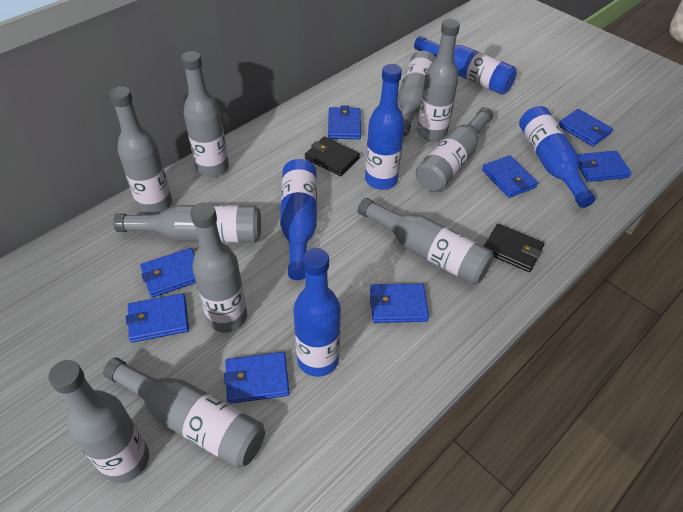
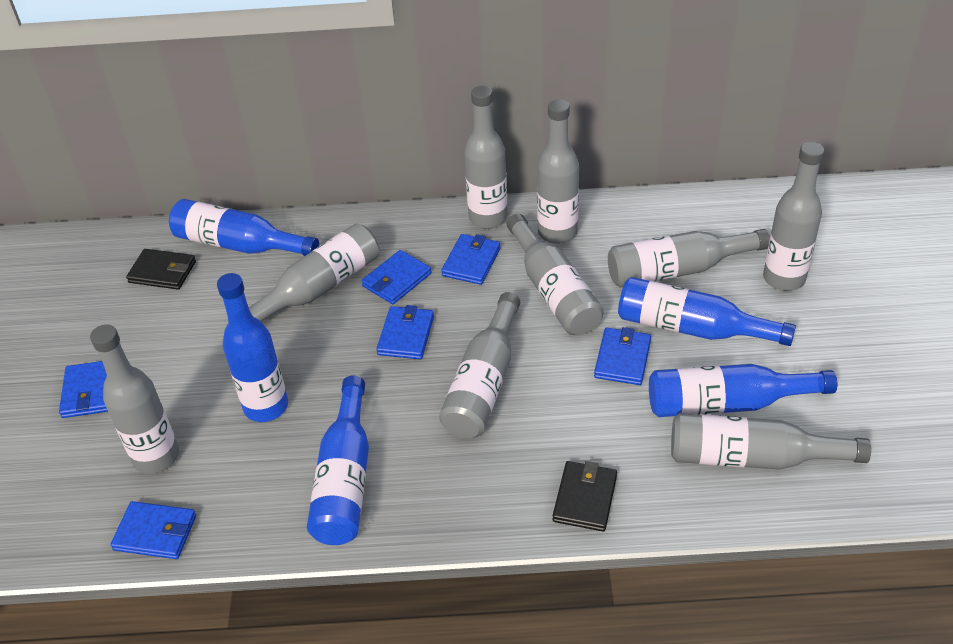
blue wallet: [126,293,189,343] [140,248,196,298] [224,352,290,404] [328,105,361,139] [370,283,429,323] [482,155,538,198] [558,109,613,146] [577,150,631,182] = 8 -> [59,361,108,418] [110,501,196,559] [361,250,431,304] [376,305,434,359] [441,234,501,285] [594,327,651,385] = 6
grey bottle: [48,360,149,483] [103,357,265,468] [109,86,172,215] [113,205,261,242] [181,51,229,177] [190,202,247,333] [358,198,494,285] [398,51,436,136] [416,107,493,192] [417,19,460,141] = 10 -> [90,325,179,474] [249,223,379,321] [439,292,520,438] [464,86,507,228] [507,214,604,335] [537,99,579,244] [608,229,770,288] [671,413,871,470] [763,142,824,291] = 9

